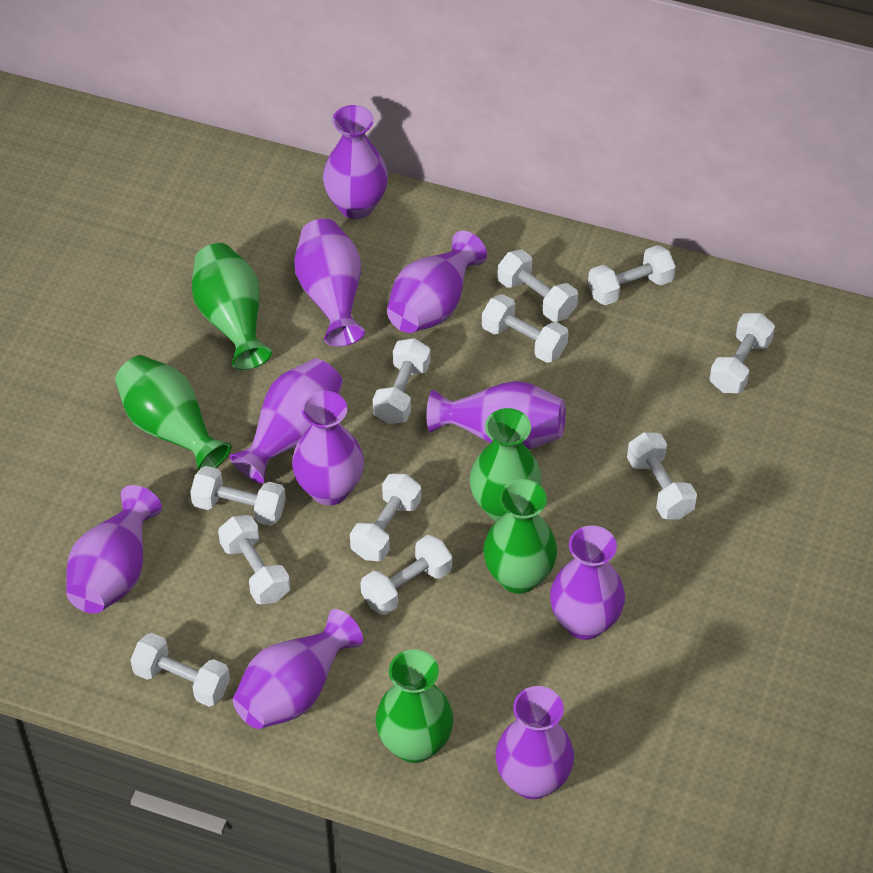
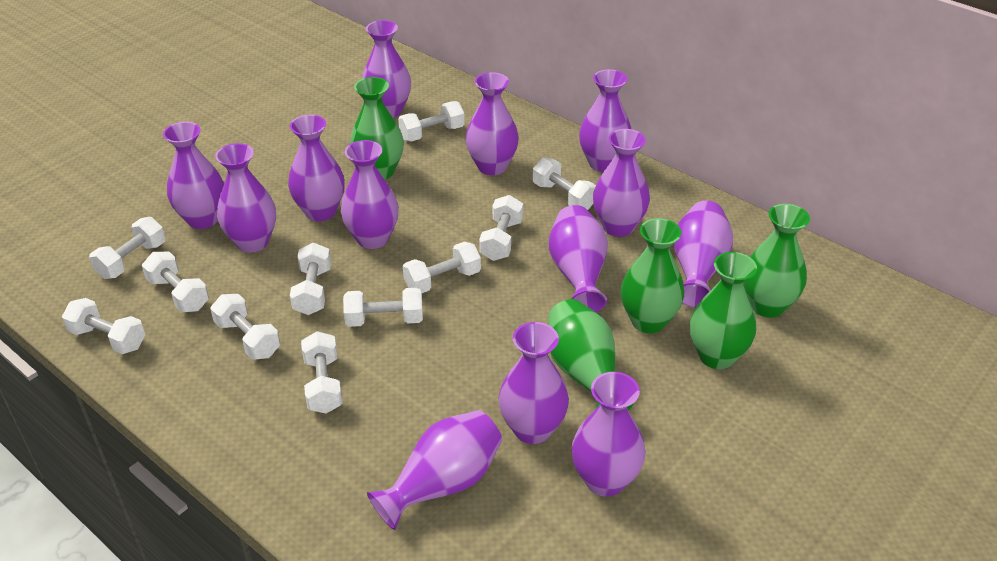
purple vase: [66,485,162,613] [229,358,343,484] [233,609,363,729] [292,391,364,505] [294,219,365,347] [323,105,388,219] [387,231,487,333] [427,381,566,449] [496,686,574,799] [550,525,625,640] = 10 -> [163,122,224,229] [215,143,276,253] [288,115,345,221] [341,140,399,249] [362,20,411,118] [367,410,502,530] [466,72,519,175] [498,322,569,444] [549,205,608,312] [572,372,646,497] [579,69,631,172] [593,129,650,237] [674,201,733,308] = 13

